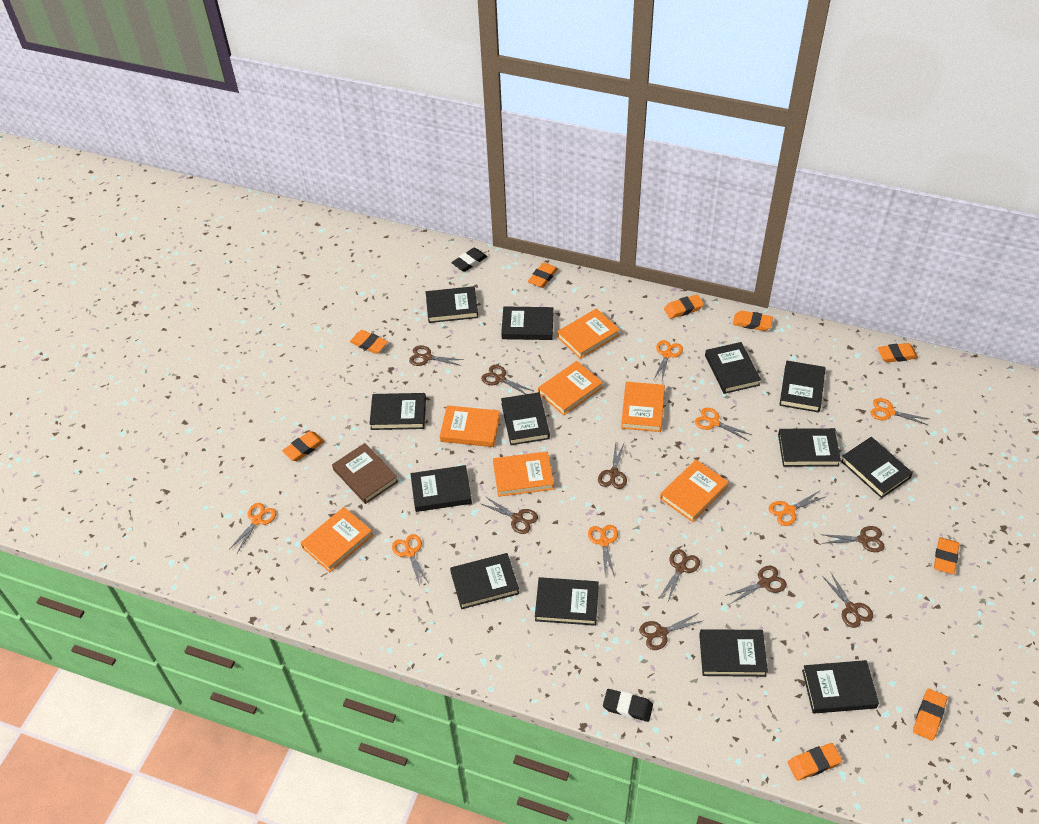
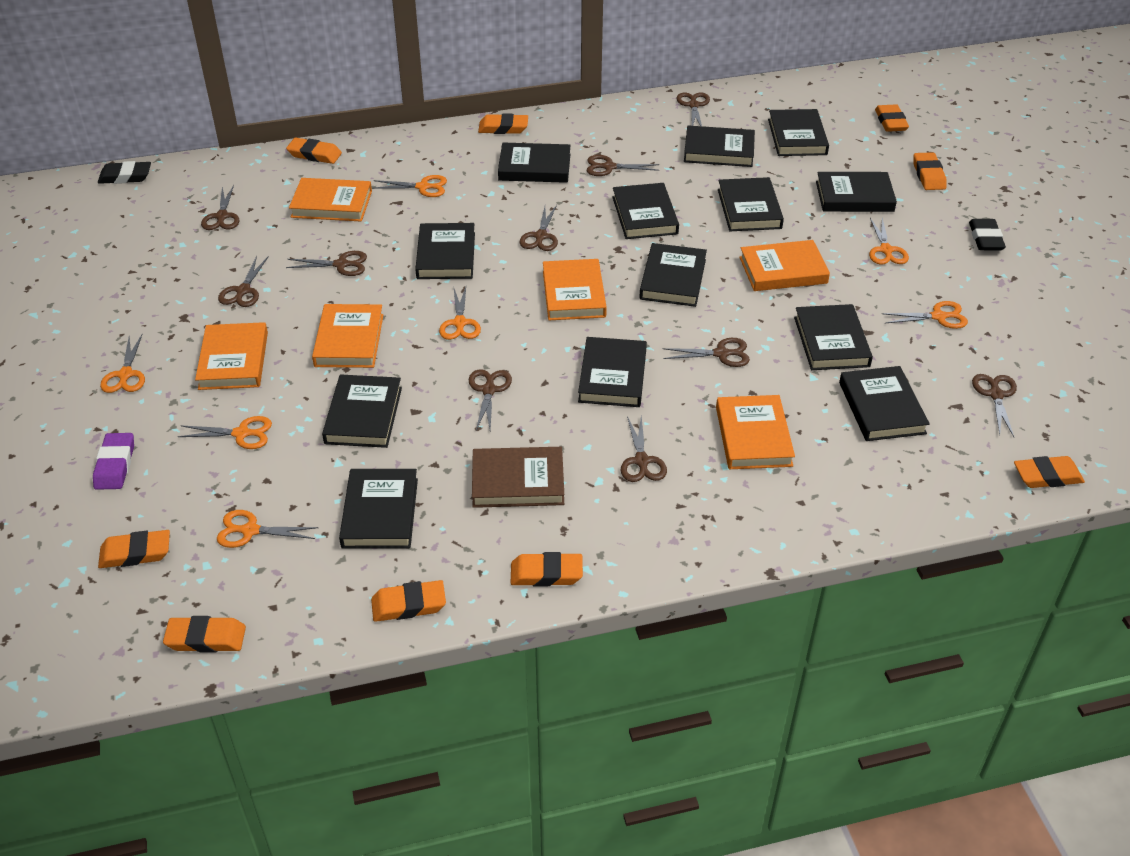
brown scissors: [409,345,463,366] [481,365,533,394] [482,496,538,534] [598,441,627,489] [639,613,702,650] [659,549,700,604] [725,566,787,604] [821,526,885,552] [822,571,873,628] = 9 -> [201,185,240,230] [218,256,269,307] [286,251,367,276] [469,369,512,430] [519,205,558,251] [587,155,659,176] [621,416,667,482] [663,338,750,367] [677,93,710,126] [972,374,1017,437] = 10
orange book: [301,507,373,572] [440,405,500,447] [493,451,554,497] [538,361,603,415] [557,308,620,359] [621,382,665,432] [660,460,729,522] = 7 -> [195,322,268,390] [289,178,372,221] [312,304,383,368] [543,259,607,320] [716,395,795,469] [739,240,830,291] = 6
purple eraser: none = 0 -> [93,433,134,490] = 1

